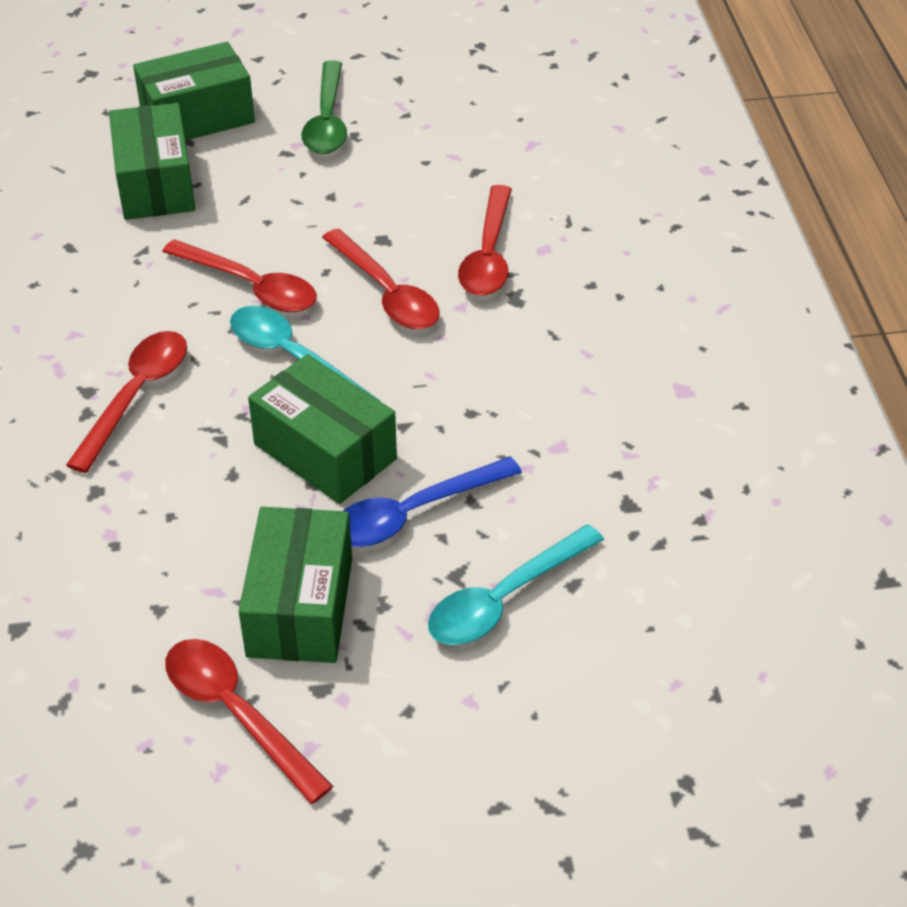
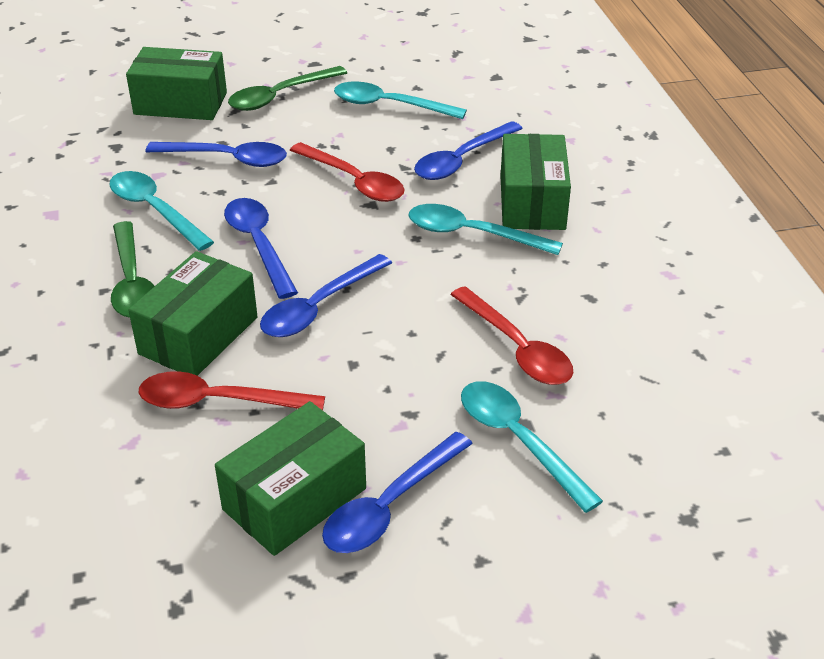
blue spoon: [343,457,522,547] = 1 -> [145,142,287,167] [224,198,298,299] [260,254,392,337] [322,432,473,553] [414,121,523,180] = 5
green spoon: [301,61,347,154] = 1 -> [111,221,154,318] [228,66,347,111] = 2
red spoon: [66,331,187,473] [162,239,317,312] [165,639,333,804] [322,229,440,329] [458,185,512,296] = 5 -> [139,371,325,410] [290,142,405,202] [450,286,574,385] = 3
turquoise spoon: [230,306,380,401] [428,524,604,645] = 2 -> [110,171,214,251] [334,81,467,119] [408,204,563,255] [461,381,603,513] = 4

